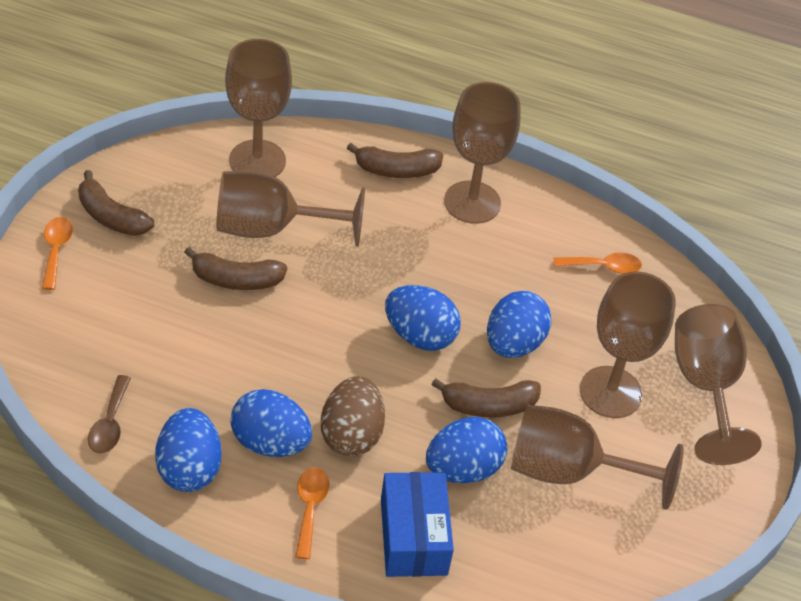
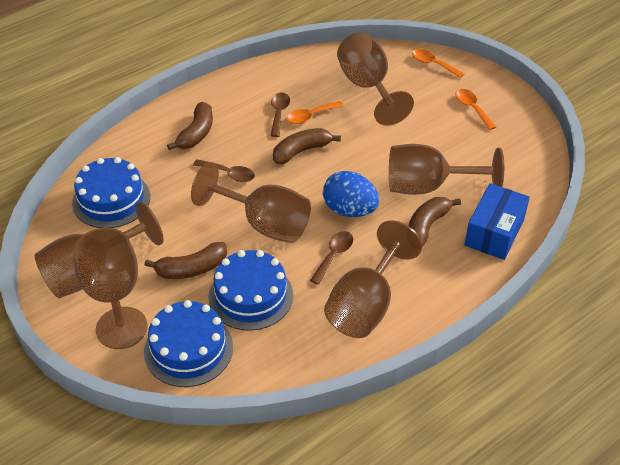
blue cake: none = 0 -> [72,157,150,228] [144,300,233,387] [209,250,293,331] = 3
blue egg: [155,408,221,492] [230,389,312,457] [385,285,461,351] [426,417,507,483] [487,291,551,358] = 5 -> [323,171,379,217] = 1
brown egg: [321,376,385,456] = 1 -> none = 0
brown spoon: [88,375,131,453] = 1 -> [193,159,255,182] [271,93,290,137] [310,231,353,285] = 3

